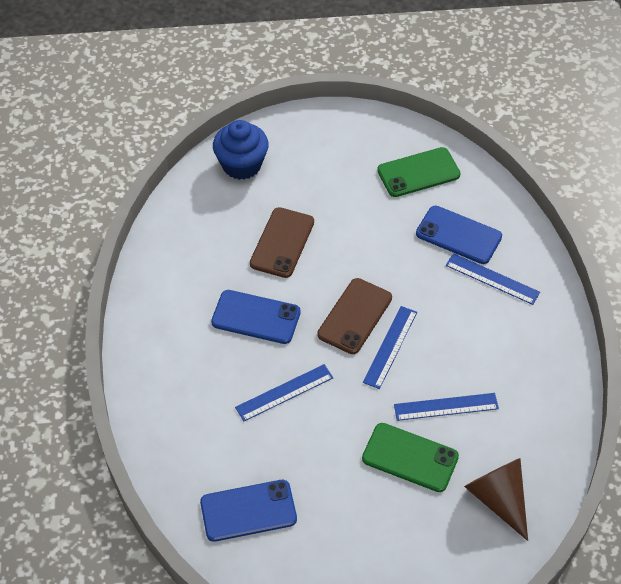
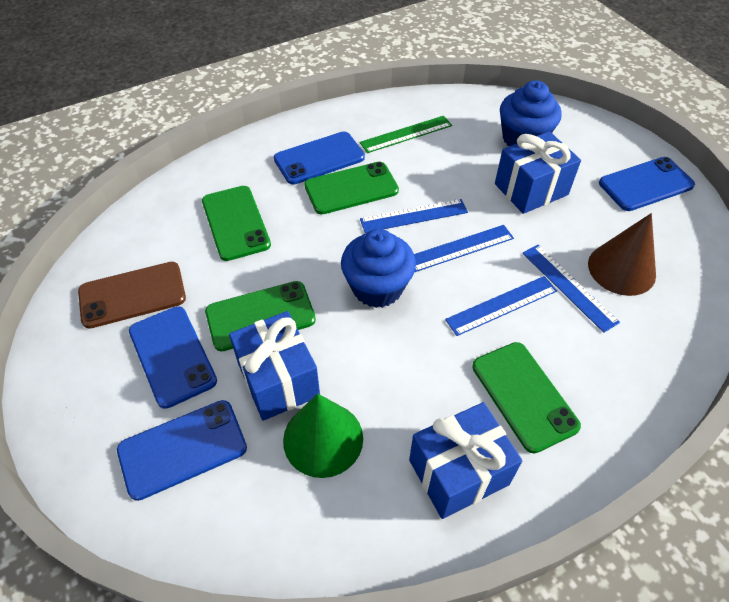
blue cupcake: [213,120,269,180] = 1 -> [341,229,416,308] [500,80,562,146] = 2
blue gift: none = 0 -> [229,311,320,421] [409,402,522,519] [495,131,581,214] = 3
blue phone: [200,480,297,542] [211,290,301,344] [416,206,502,264] = 3 -> [117,400,247,501] [129,306,217,409] [274,132,365,185] [599,157,695,211] = 4
brown phone: [250,207,314,278] [317,278,392,354] = 2 -> [78,262,186,329] = 1
green cone: none = 0 -> [283,393,363,478] = 1
green phone: [362,423,459,492] [377,147,461,197] = 2 -> [202,186,271,261] [205,281,316,351] [304,162,399,214] [472,342,581,454] = 4
green ruler: none = 0 -> [360,116,452,153] = 1

